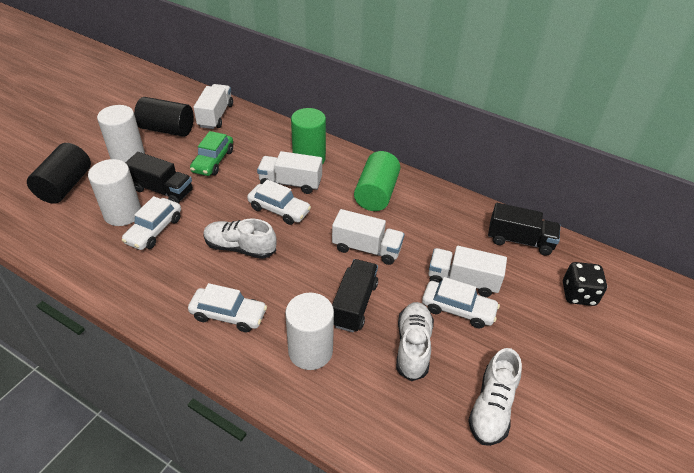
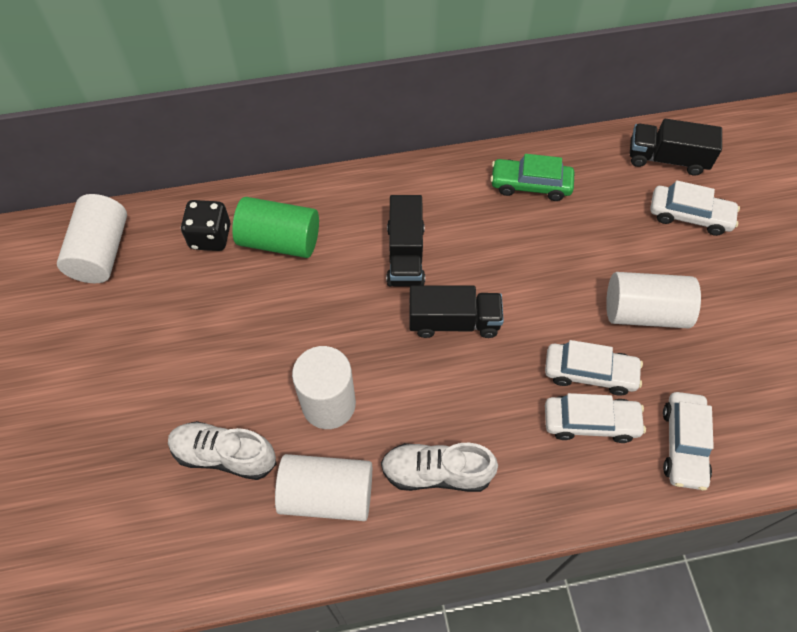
black cylinder: [27,143,91,204] [134,97,194,137] = 2 -> none = 0
green cylinder: [291,108,326,164] [354,151,400,211] = 2 -> [232,197,319,258] = 1
white cylinder: [88,159,141,226] [97,105,145,162] [285,293,334,370] = 3 -> [57,194,127,283] [275,454,372,521] [292,346,356,429] [606,272,701,328] = 4
white shoe: [203,219,277,259] [396,302,434,381] [468,348,522,446] = 3 -> [168,421,276,480] [381,443,498,492] = 2
white truck: [193,84,233,129] [257,151,322,194] [332,209,405,265] [429,246,507,297] = 4 -> none = 0

